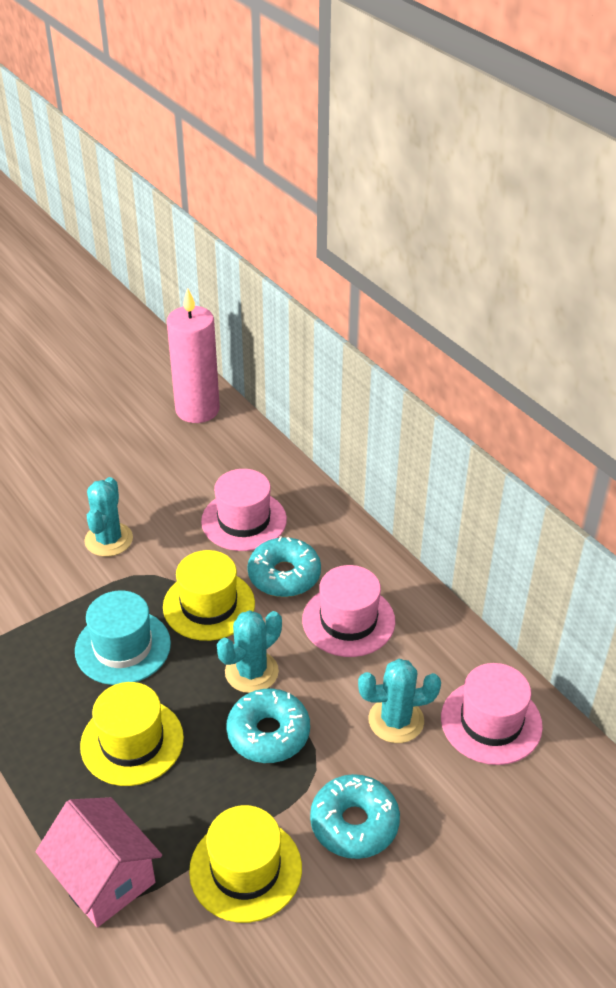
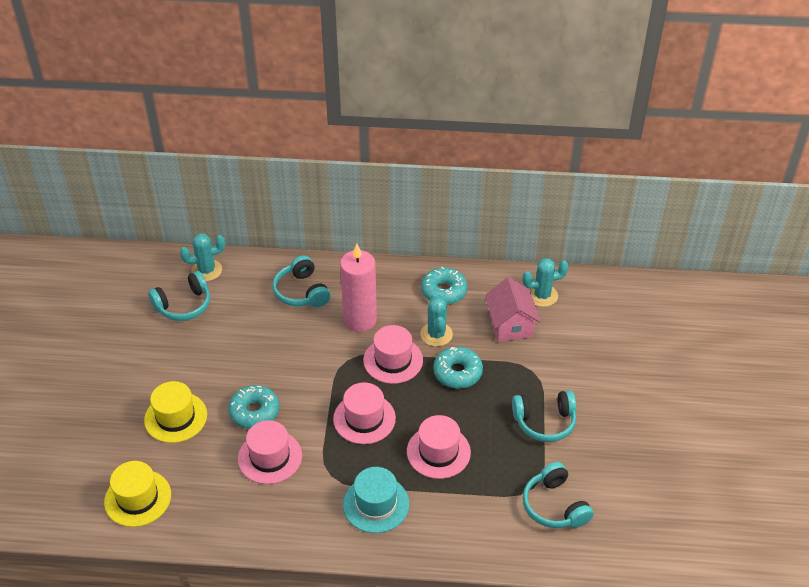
pink hat: [201,469,287,551] [302,565,395,657] [441,663,543,765] = 3 -> [238,420,302,484] [333,382,396,444] [363,325,423,384] [407,415,471,479] = 4
turquoise headphones: none = 0 -> [148,271,210,321] [272,255,331,307] [512,390,576,442] [523,462,594,528] = 4
yellow hat: [80,682,184,786] [163,550,255,641] [189,805,302,923] = 3 -> [104,461,171,527] [144,381,207,443] = 2

